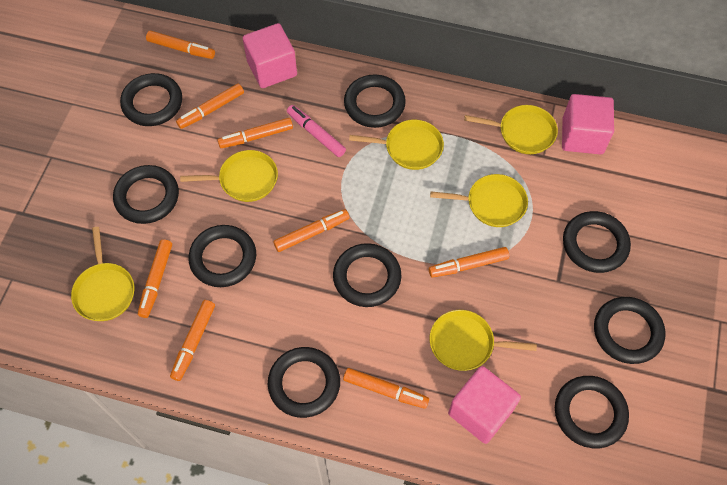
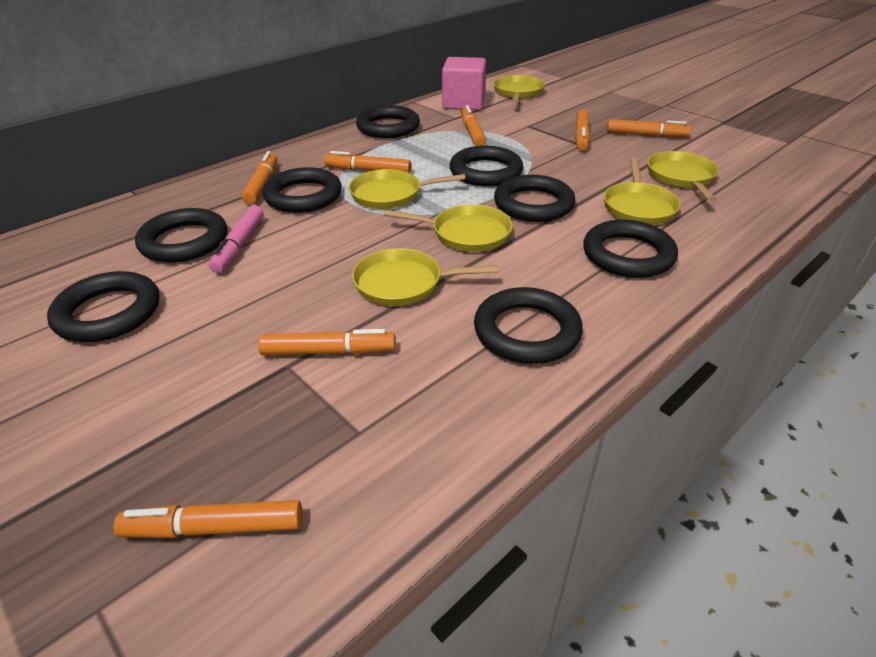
black ring: [113,165,179,224] [120,73,182,126] [188,225,256,287] [268,347,340,418] [333,243,401,307] [344,74,406,128] [555,376,629,448] [563,211,631,273] [594,297,665,364] = 9 -> [47,271,159,342] [135,208,227,263] [262,167,342,213] [356,105,420,138] [450,146,523,187] [474,287,583,364] [494,175,575,222] [583,220,678,278] = 8
orange marker: [138,239,172,318] [146,30,215,59] [170,300,215,381] [176,83,244,129] [218,118,293,148] [273,209,350,252] [343,368,429,409] [429,247,509,278] = 8 -> [114,500,302,538] [241,151,278,205] [258,329,395,355] [324,151,411,173] [461,105,486,146] [575,110,590,151] [607,119,691,137] = 7
pink cube: [243,23,297,88] [448,366,521,444] [562,94,614,155] = 3 -> [442,57,486,110] = 1

